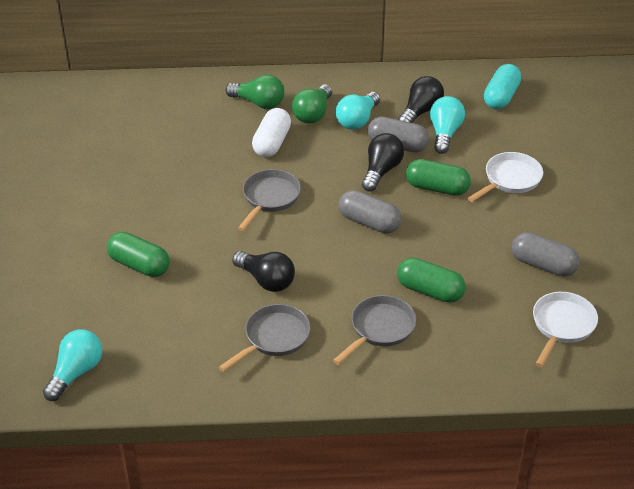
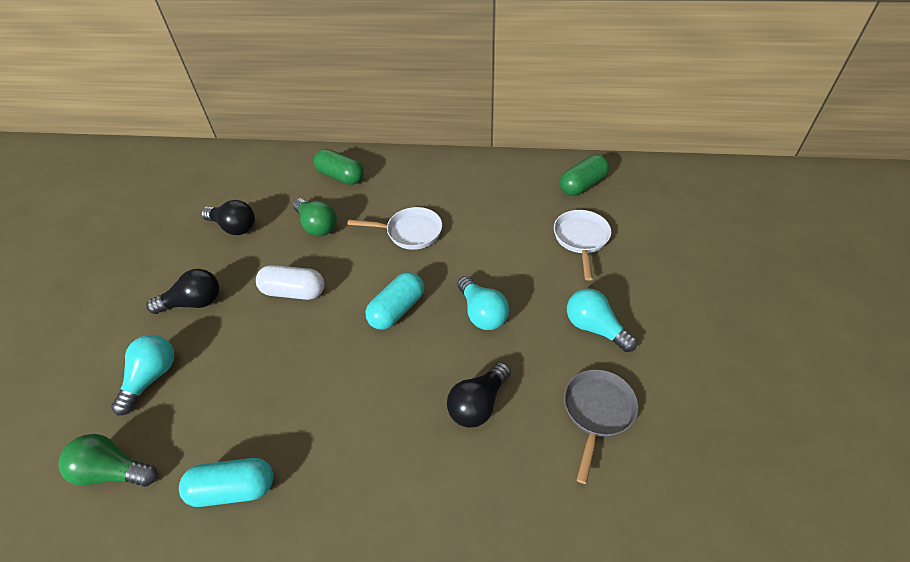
green capsule: [107,232,170,277] [397,258,466,303] [406,159,471,196] = 3 -> [314,149,364,185] [560,154,609,196] = 2
grey capsule: [339,190,402,233] [368,116,429,153] [511,232,580,277] = 3 -> none = 0
grey pan: [219,304,311,372] [238,169,301,231] [333,295,416,365] = 3 -> [564,369,639,484] = 1
turquoise capsule: [484,64,521,109] = 1 -> [179,458,274,507] [366,272,424,330] = 2

